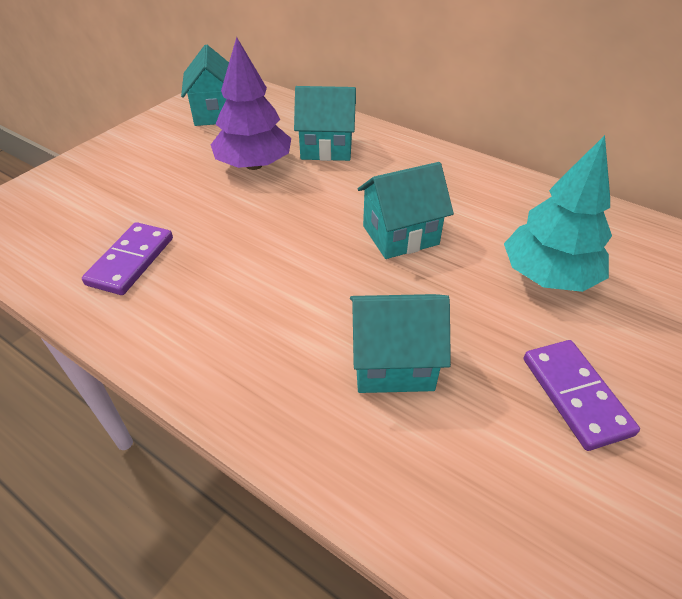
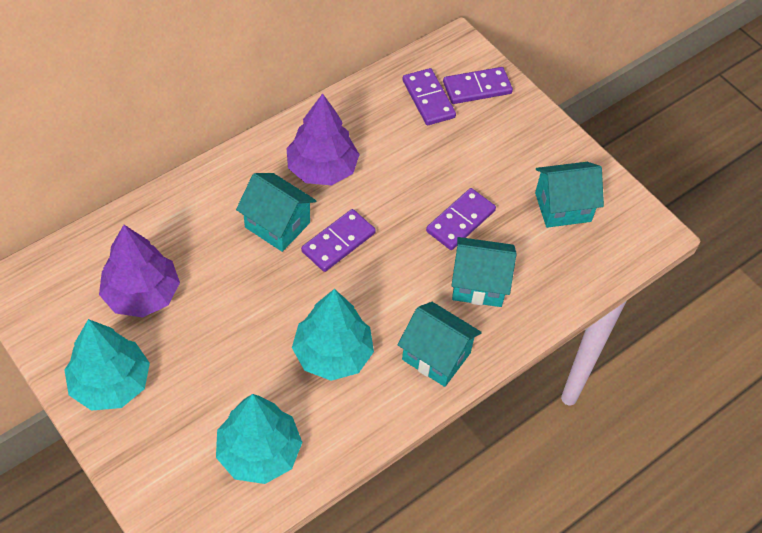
purple domino: [82,222,173,295] [524,340,640,451] = 2 -> [301,209,376,272] [402,68,456,125] [426,188,496,250] [443,67,513,104] = 4
purple tree: [211,37,291,170] = 1 -> [99,225,180,317] [287,93,360,185] = 2
turquoise tree: [504,135,612,292] = 1 -> [64,319,150,411] [216,394,303,484] [292,289,374,381] = 3

